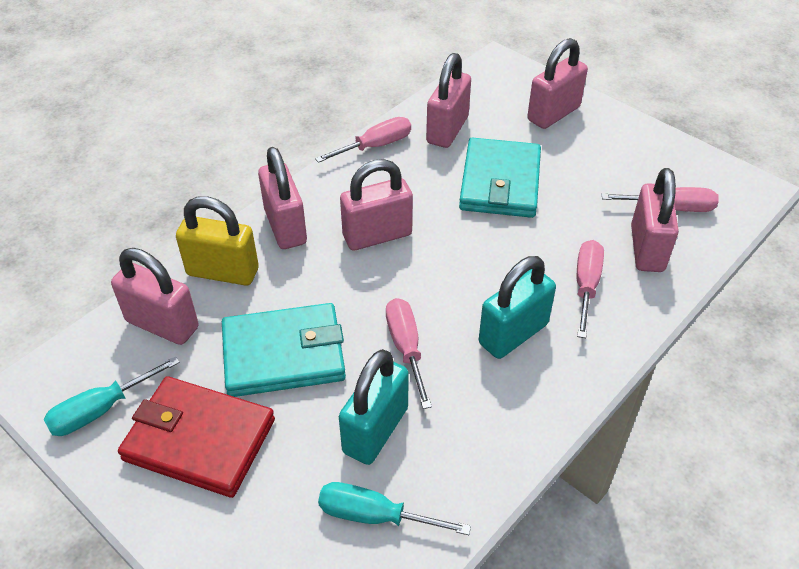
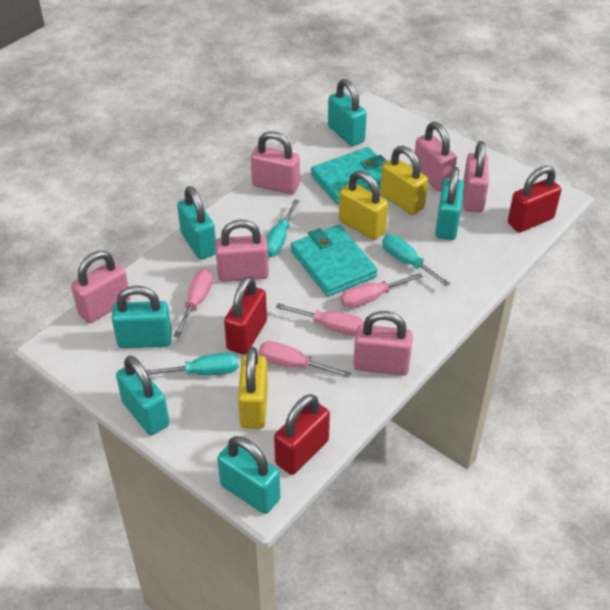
red padlock: none = 0 -> [224,276,267,355] [274,394,330,475] [508,166,561,232] = 3
red wallet: [118,376,275,498] = 1 -> none = 0
turquoise padlock: [339,349,409,465] [479,256,556,359] = 2 -> [112,286,172,348] [116,356,169,435] [177,186,216,260] [218,436,280,514] [328,79,367,146] [435,167,464,240] = 6
turquoise screwdriver: [44,356,180,436] [318,482,471,535] = 2 -> [146,352,239,376] [266,199,299,258] [382,235,450,287] = 3
yellow padlock: [176,196,259,286] = 1 -> [238,347,268,429] [339,171,388,240] [380,146,428,215] = 3

